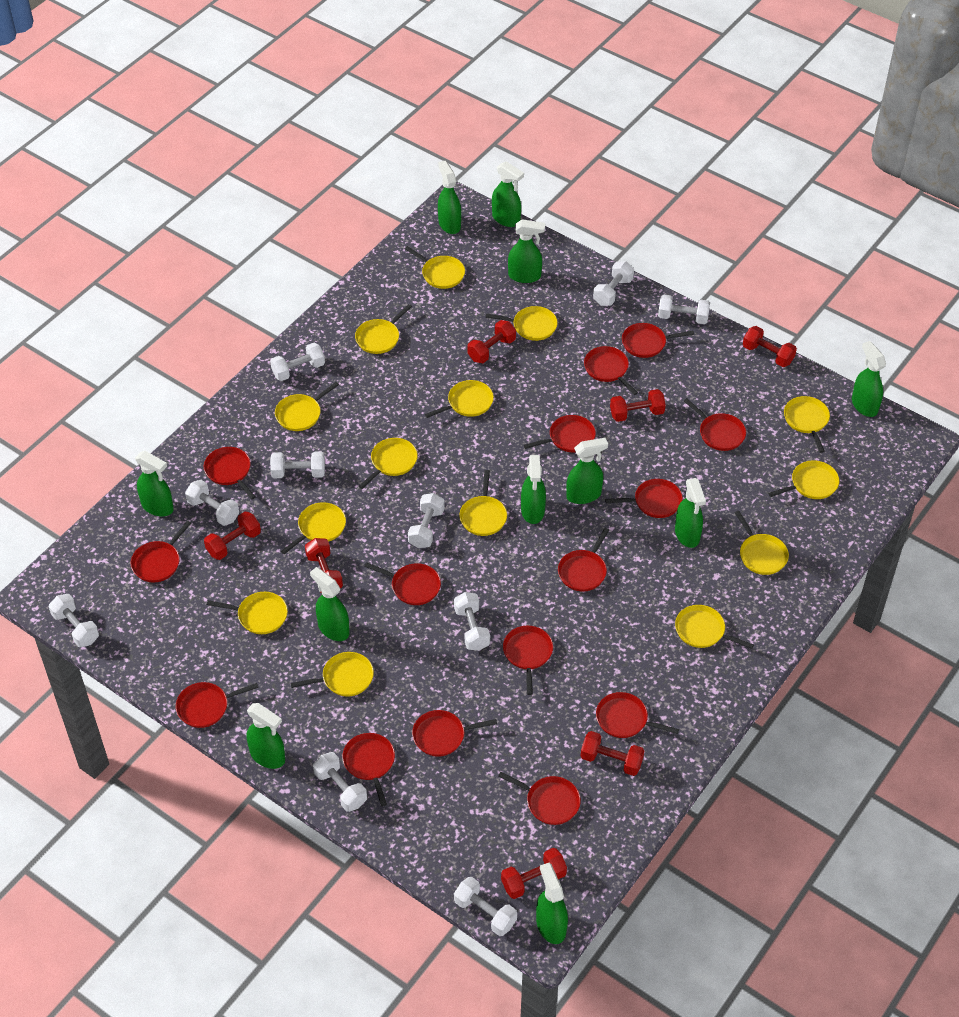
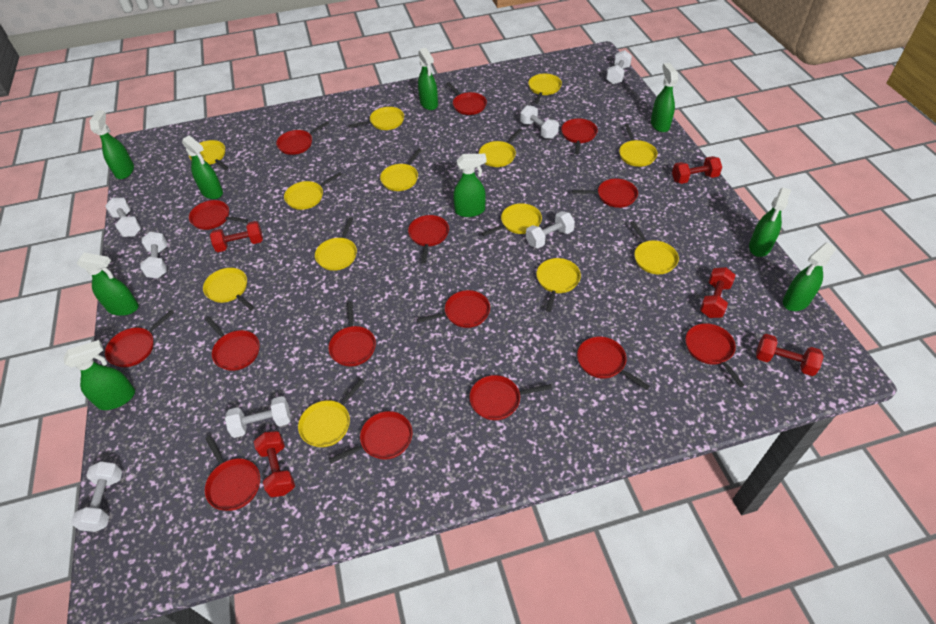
green spray bottle: [135,451,174,516] [247,703,285,769] [310,567,350,641] [438,161,461,234] [492,161,524,227] [508,219,545,283] [521,455,546,524] [536,863,568,944] [566,438,608,504] [675,478,706,548] [852,341,886,417] = 11 -> [63,340,135,410] [77,253,139,316] [90,110,134,179] [182,135,223,199] [418,48,438,110] [453,154,486,217] [651,63,678,132] [749,188,791,257] [783,242,836,311] = 9
red dumbbell: [204,512,261,560] [305,538,343,593] [467,320,516,363] [501,848,567,899] [581,731,644,776] [610,389,666,422] [743,326,797,367] = 7 -> [210,221,263,252] [254,431,295,497] [672,156,722,184] [700,267,736,318] [756,334,824,376] = 5
white dumbbell: [48,594,99,647] [185,480,239,526] [270,343,325,381] [270,451,325,478] [313,752,367,812] [408,493,445,548] [454,592,490,651] [454,877,517,936] [593,262,634,306] [658,295,710,324] = 10 -> [71,461,122,532] [105,198,141,237] [140,232,167,278] [225,396,291,438] [520,105,559,139] [526,211,575,248] [606,50,632,85] = 7
yellow pan: [207,592,288,634] [275,382,339,431] [281,502,346,554] [291,652,374,696] [355,304,412,354] [359,438,418,489] [405,246,465,289] [425,380,494,418] [459,470,507,536] [486,306,558,341] [675,605,754,649] [735,511,789,575] [768,460,840,499] [784,396,830,453] = 14 -> [189,140,229,170] [203,268,254,310] [284,172,342,210] [298,379,365,447] [315,217,357,271] [348,107,404,130] [380,148,421,191] [479,128,523,167] [481,203,542,236] [528,74,562,104] [536,258,581,312] [619,124,658,167] [630,221,679,274] = 13

